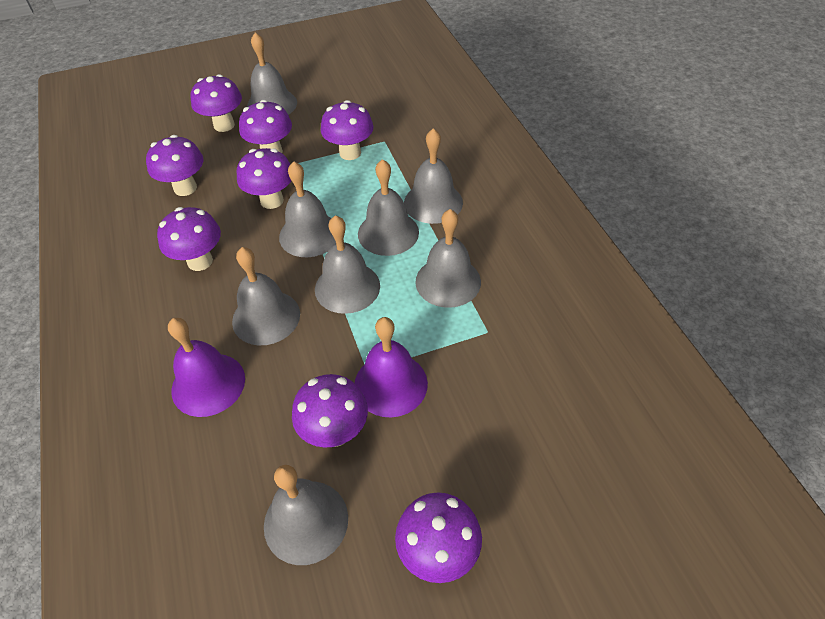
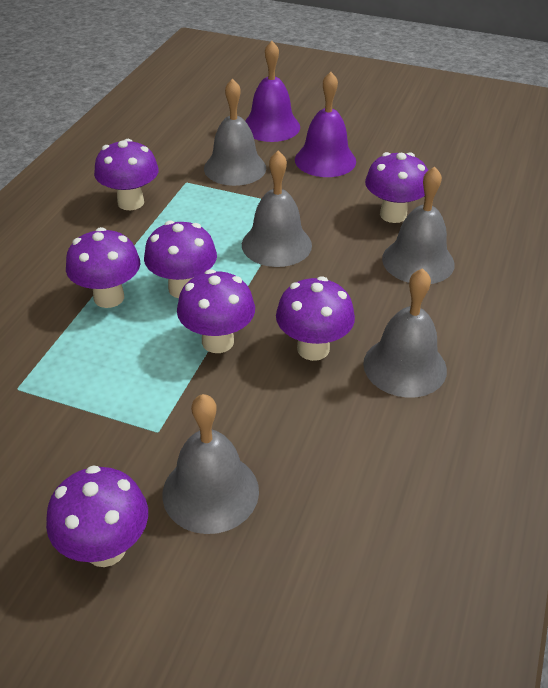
grey bell: [232,247,300,345] [247,32,297,115] [264,465,348,565] [279,161,336,257] [315,215,380,314] [358,159,419,256] [404,128,463,224] [415,209,481,308] = 8 -> [162,394,259,534] [204,78,266,186] [242,151,312,267] [363,268,447,398] [382,166,455,284] = 5
purple mushroom: [146,135,203,196] [157,207,221,271] [190,74,242,132] [237,148,292,209] [239,100,292,153] [292,374,368,448] [321,100,374,160] [395,493,482,583] = 8 -> [46,465,148,567] [66,227,140,308] [94,139,159,210] [144,220,217,298] [177,269,255,353] [276,276,355,361] [365,152,428,223] = 7

